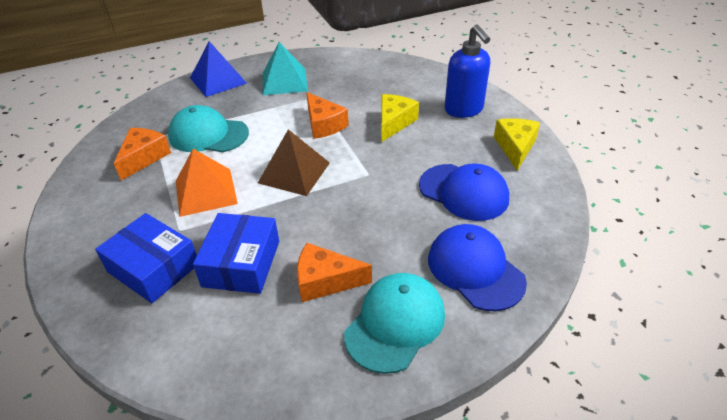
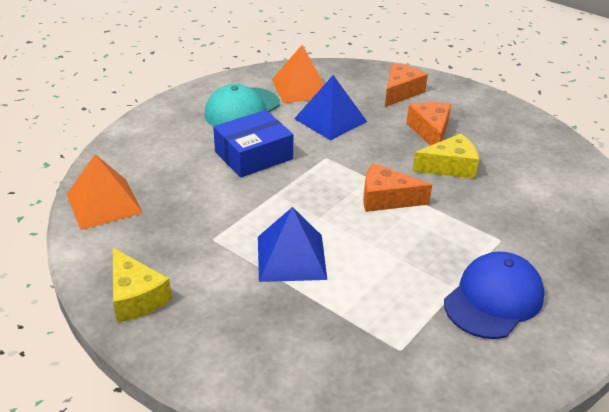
blue box: [95,213,197,303] [193,213,279,294] = 2 -> [213,110,293,178] = 1
blue cap: [419,163,509,221] [428,224,527,311] = 2 -> [444,252,545,339] = 1
blue pyramid: [190,41,247,97] = 1 -> [258,207,327,282] [294,75,367,141] = 2
blue soap dispenser: [444,24,490,118] = 1 -> none = 0
brown pyramid: [258,129,330,196] = 1 -> none = 0
orange pyramid: [176,149,238,217] = 1 -> [67,154,143,230] [272,45,324,103] = 2
turquoise cap: [168,105,249,152] [344,273,445,374] = 2 -> [204,84,280,127] = 1
turquoise pyramid: [263,42,308,95] = 1 -> none = 0

